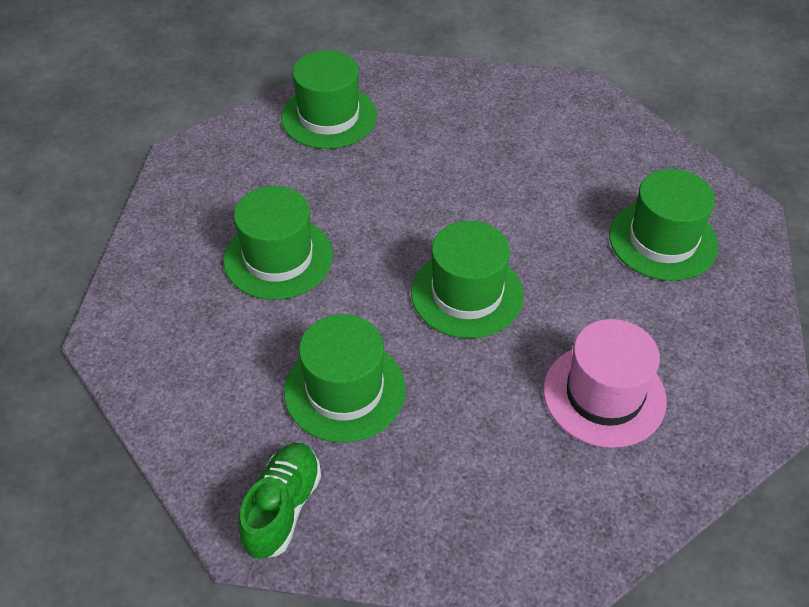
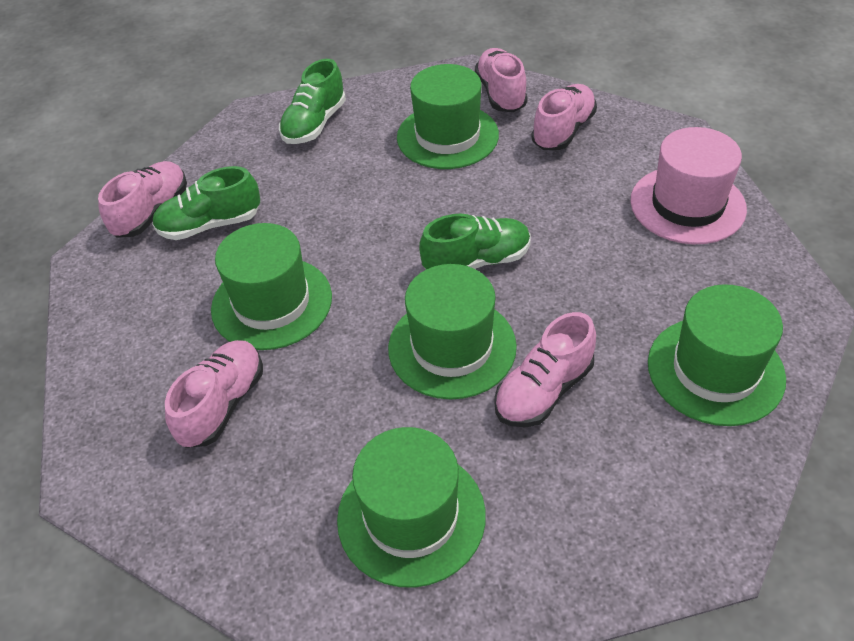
green shoe: [238,443,321,559] = 1 -> [152,166,260,240] [279,59,346,144] [419,214,531,269] = 3
pink shoe: none = 0 -> [98,161,187,238] [165,340,263,448] [475,48,528,112] [494,312,596,427] [531,84,597,150] = 5

